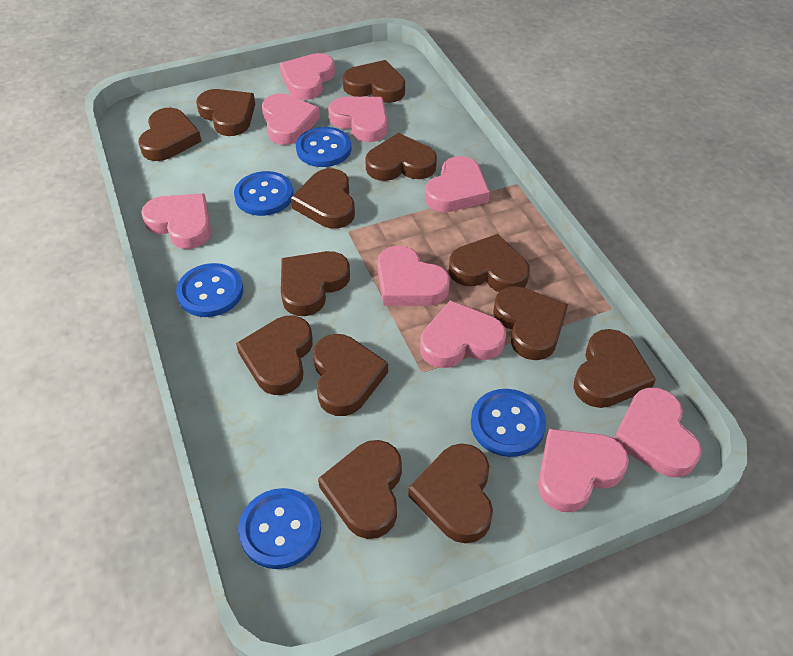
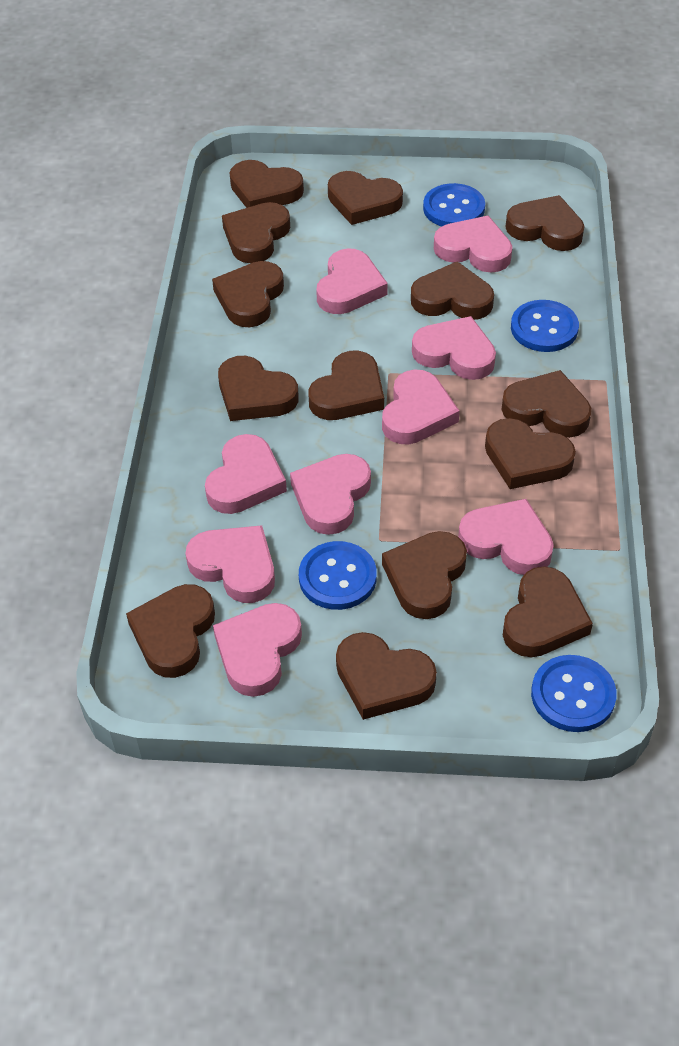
blue button: [176,263,243,317] [234,171,294,216] [238,488,321,569] [296,127,351,167] [471,389,546,457] = 5 -> [299,541,377,610] [423,183,485,226] [511,300,579,352] [531,655,617,732] = 4
brown heart: [138,108,202,161] [196,89,255,136] [236,315,313,395] [281,251,350,316] [291,168,355,228] [313,334,388,416] [318,440,402,539] [342,60,405,103] [365,133,437,181] [408,443,493,543] [449,234,530,292] [493,286,568,360] [574,329,656,408] = 13 -> [126,584,215,678] [212,261,284,327] [218,356,299,421] [222,202,290,263] [230,160,304,208] [308,351,384,420] [328,171,403,225] [336,632,437,720] [382,531,467,619] [411,261,494,320] [485,418,576,489] [502,370,591,438] [503,567,593,657] [506,195,584,251] = 14

